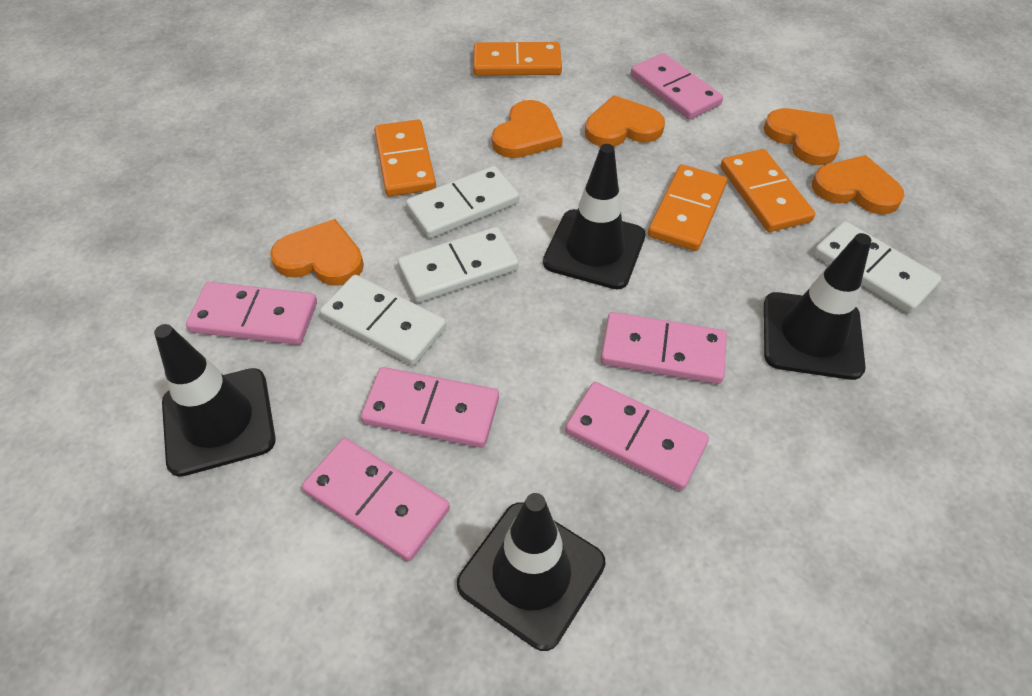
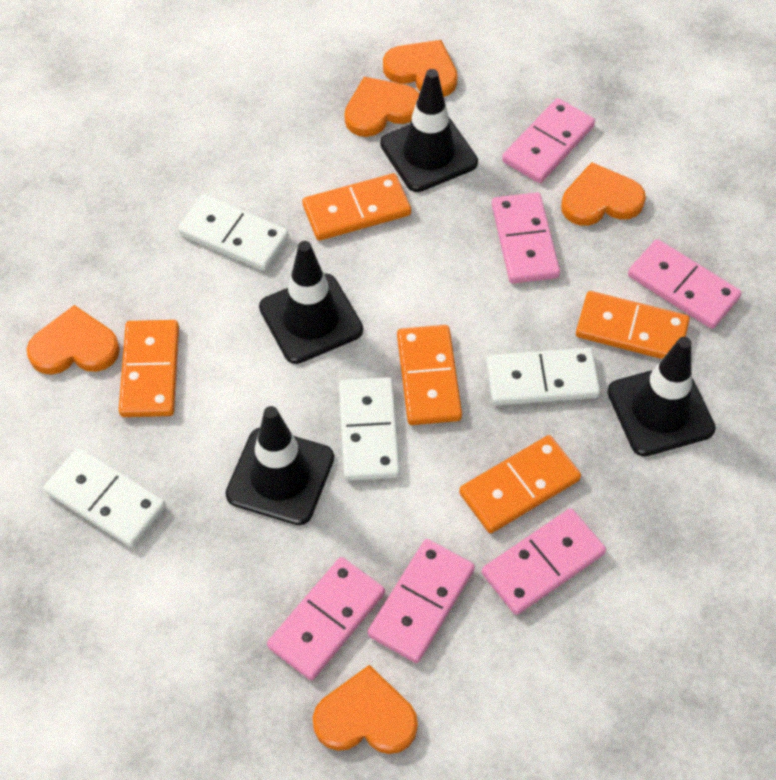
orange domino: [374,119,436,196] [473,42,562,76] [648,164,727,251] [720,149,815,232] = 4 -> [119,320,179,417] [302,173,411,241] [397,325,462,425] [459,435,581,533] [576,291,690,359] = 5

